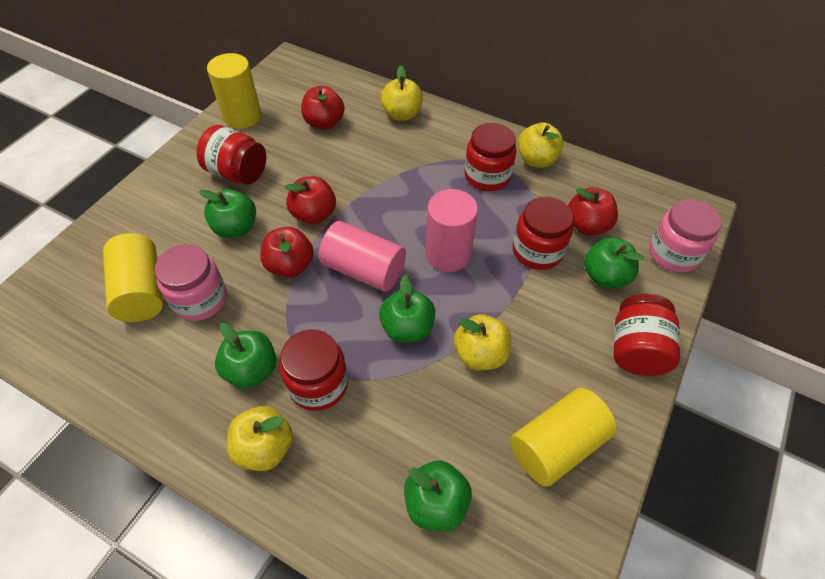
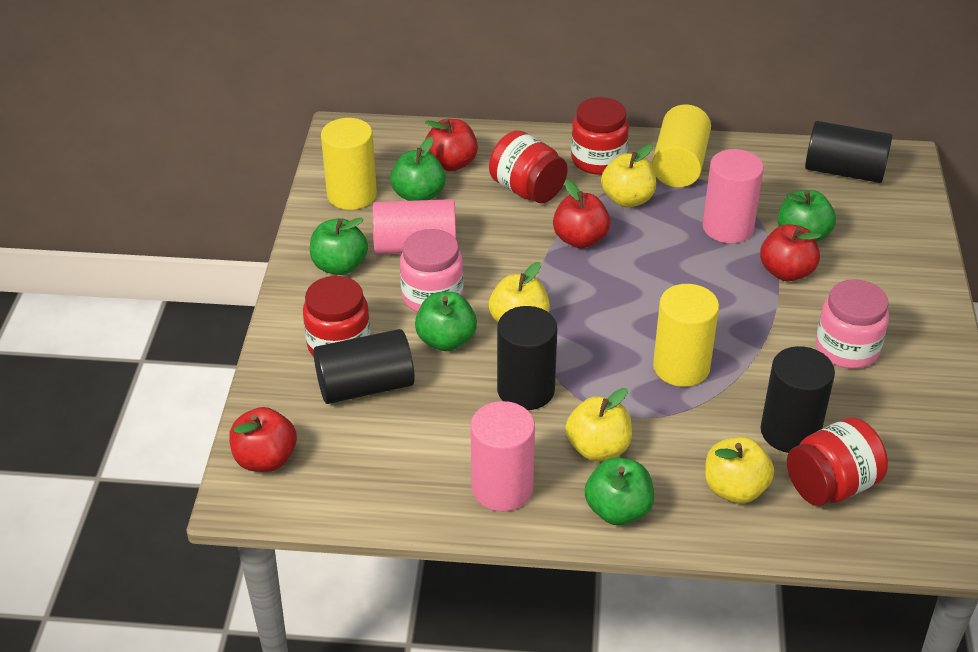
black cylinder: none = 0 -> [313,329,415,404] [497,306,557,410] [761,346,835,453] [805,121,892,183] = 4
pink cylinder: [319,221,406,292] [426,189,478,272] = 2 -> [372,199,456,254] [470,401,535,512] [703,149,764,243] = 3
red jar: [197,125,266,184] [280,330,348,411] [464,123,517,191] [513,197,573,270] [613,294,680,376] = 5 -> [303,276,371,357] [489,131,568,203] [571,97,629,175] [787,417,888,506] = 4

